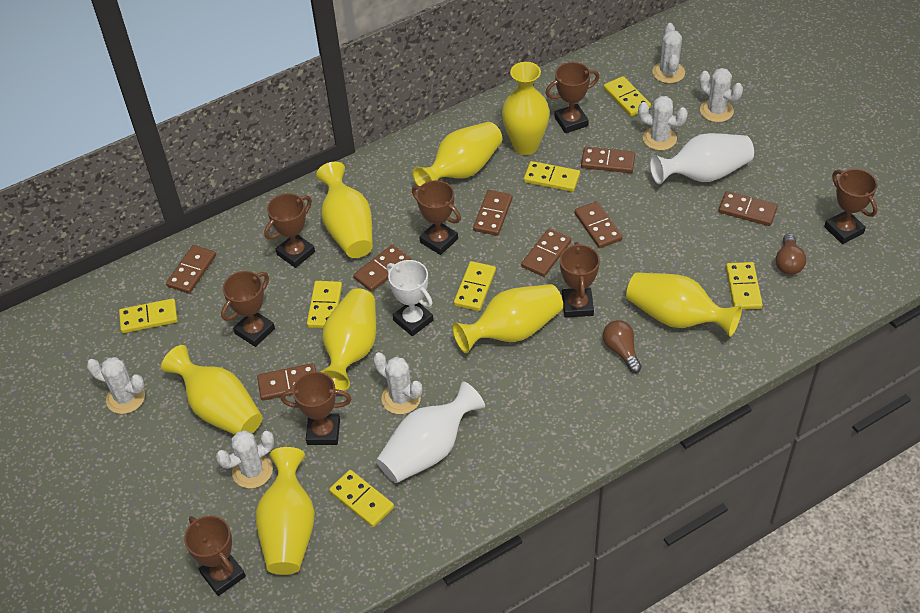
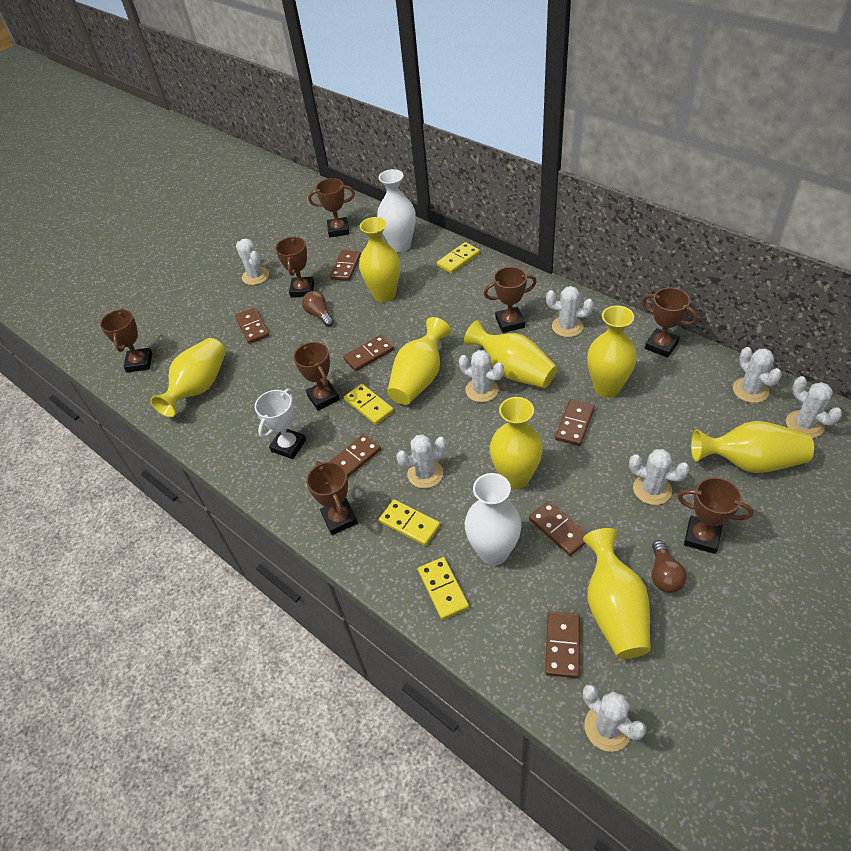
brown domino: [166,245,216,294] [257,363,316,401] [353,245,411,292] [473,190,513,236] [521,228,571,277] [574,201,623,248] [581,147,635,173] [718,191,778,226] = 8 -> [235,308,269,344] [329,434,381,478] [330,250,361,281] [343,335,394,371] [529,501,587,556] [545,611,580,678] [555,399,595,446] = 7
white cactus: [86,357,145,414] [216,430,274,488] [373,352,422,414] [638,96,688,150] [652,23,685,83] [699,68,743,122] = 6 -> [236,238,269,285] [396,434,447,488] [459,350,504,402] [546,286,594,337] [583,684,646,752] [629,449,690,505] [733,347,782,403] [786,376,842,438] = 8
yellow domino: [119,298,178,333] [307,281,342,328] [329,470,394,527] [454,261,496,311] [524,161,580,192] [604,76,651,116] [726,262,763,310] = 7 -> [344,384,394,425] [379,500,440,546] [418,557,469,620] [437,242,480,274] = 4

